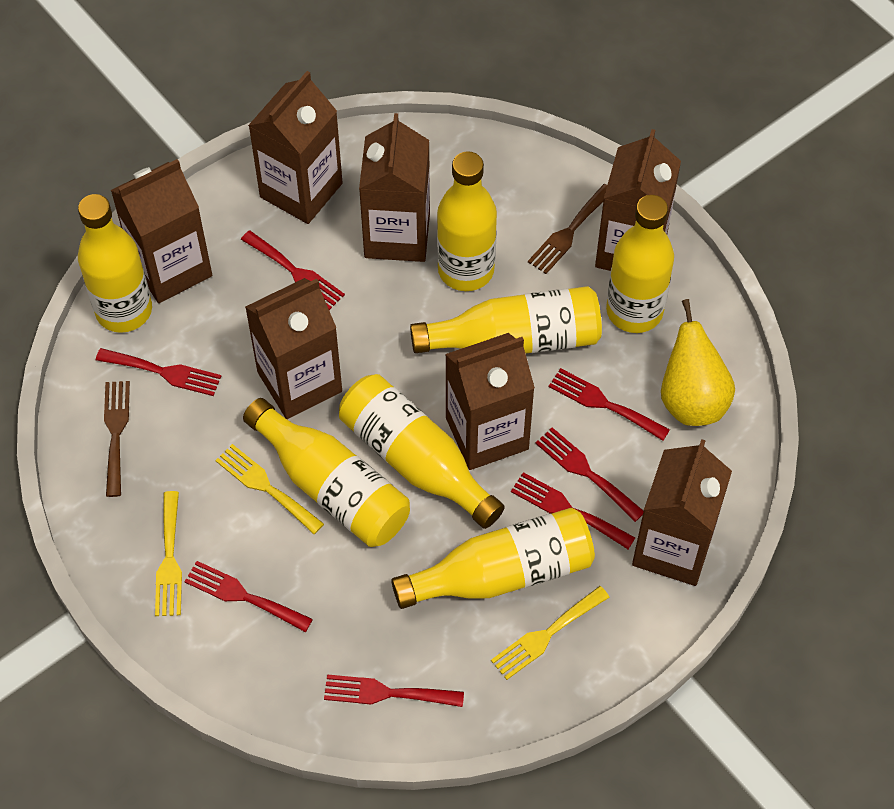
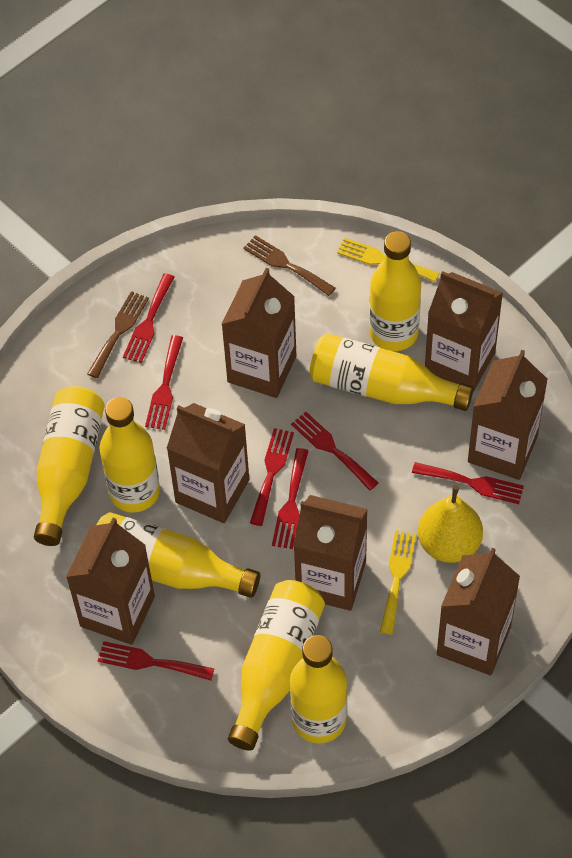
yellow fork: [155,491,182,616] [215,444,324,534] [491,586,610,680] = 3 -> [337,238,439,282] [380,530,416,635] = 2

